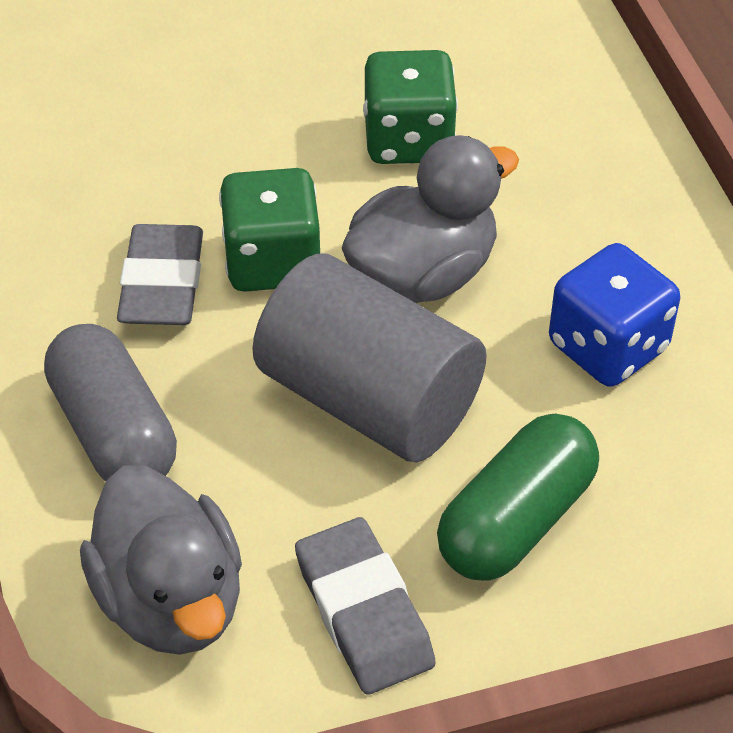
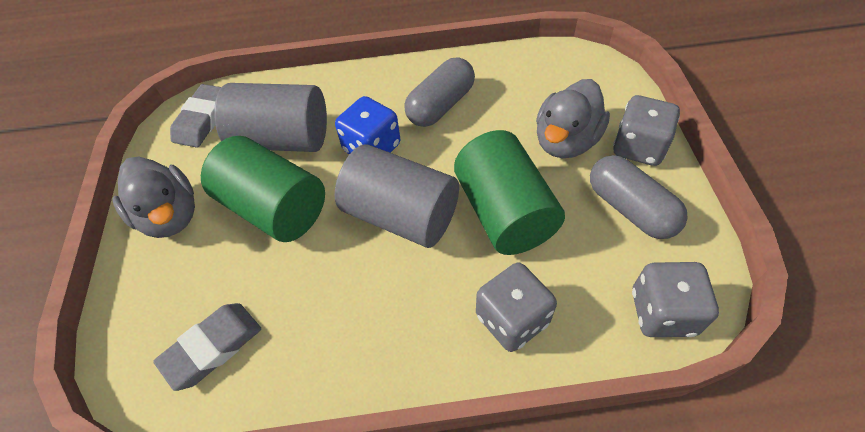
green capsule: [437,414,599,581] = 1 -> none = 0
green cylinder: none = 0 -> [201,136,325,242] [454,130,565,255] = 2
green dice: [219,168,321,292] [363,50,458,164] = 2 -> none = 0
grey capsule: [44,324,177,481] = 1 -> [404,58,475,127] [590,155,688,239] = 2
grey cylinder: [252,253,487,462] = 1 -> [214,83,327,152] [335,144,459,248] = 2
grey dice: none = 0 -> [476,263,557,352] [613,95,680,166] [632,262,719,337] = 3

